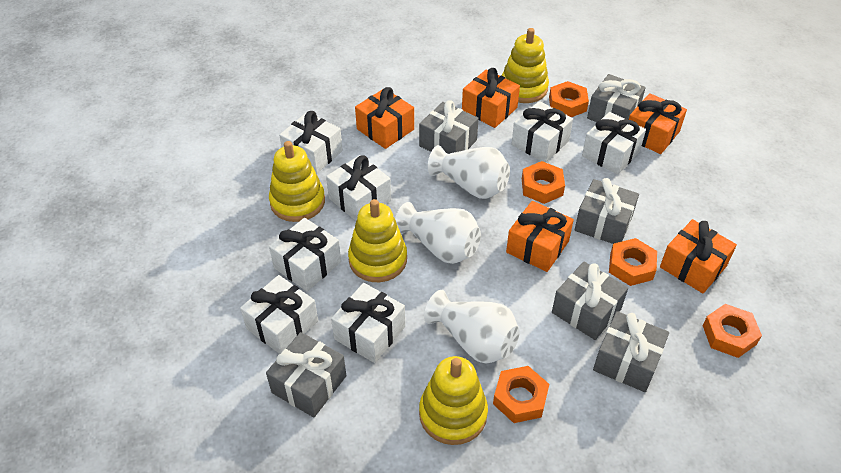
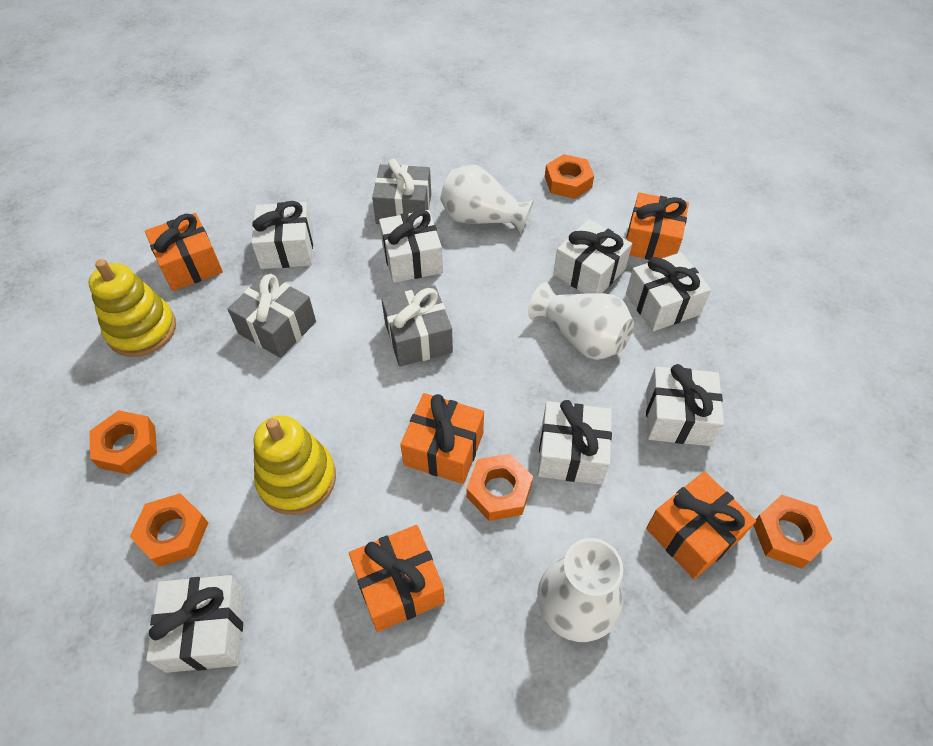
grey gift: [266,332,346,417] [419,100,479,154] [552,262,628,340] [575,178,639,244] [587,74,646,122] [593,311,669,392] = 6 -> [228,273,316,358] [372,159,431,224] [381,285,453,367] = 3
yellow stacking toy: [269,141,325,222] [348,199,407,282] [419,356,488,445] [502,28,549,103] = 4 -> [88,259,176,357] [253,415,336,515] = 2

